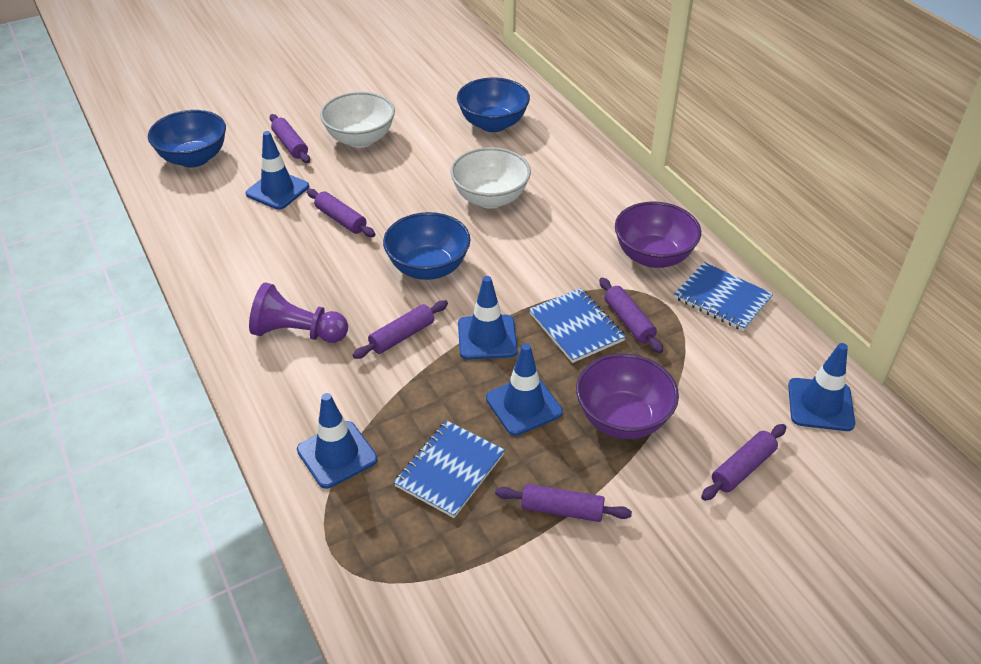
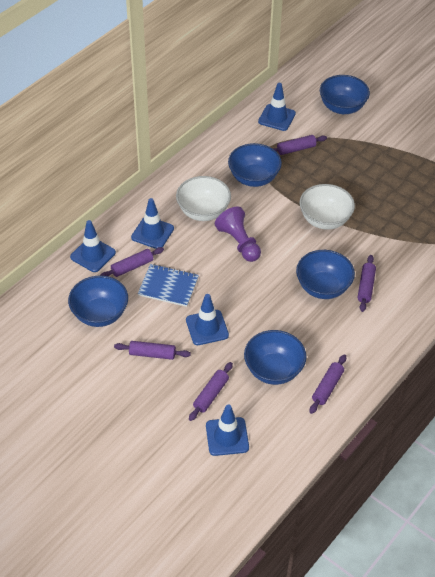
blue bowl: [148,110,226,167] [383,212,470,280] [457,78,530,132] = 3 -> [68,275,128,327] [228,143,282,187] [244,330,306,385] [296,250,355,299] [320,75,370,114] = 5
blue notebook: [394,420,505,518] [529,288,626,363] [674,262,773,331] = 3 -> [138,264,199,307] = 1
purple bowl: [576,354,679,439] [615,202,701,268] = 2 -> none = 0

